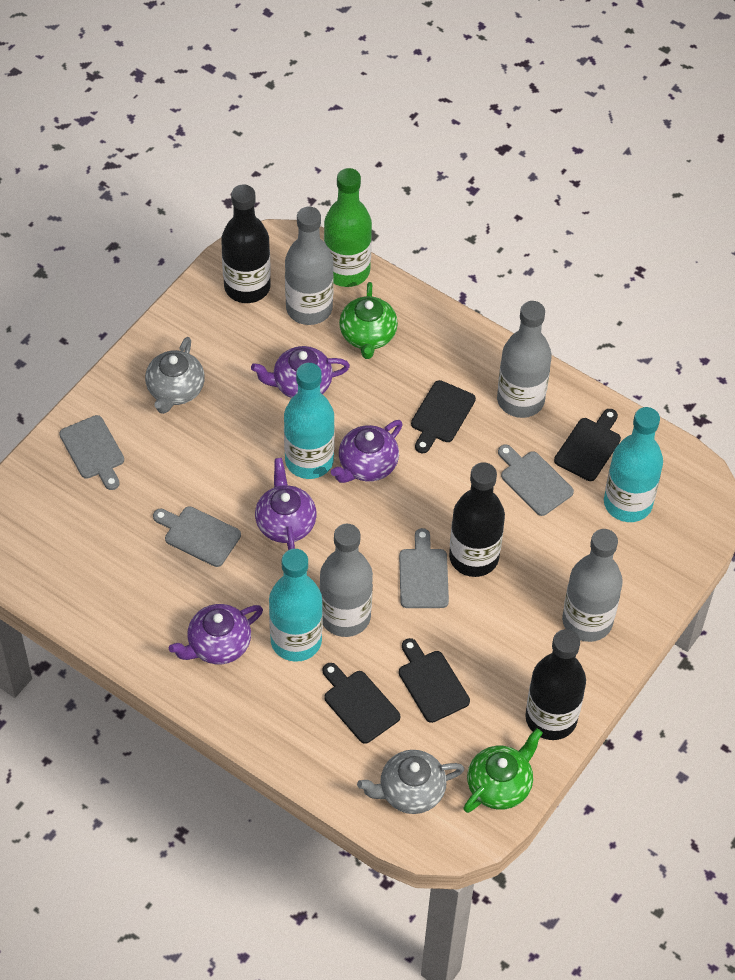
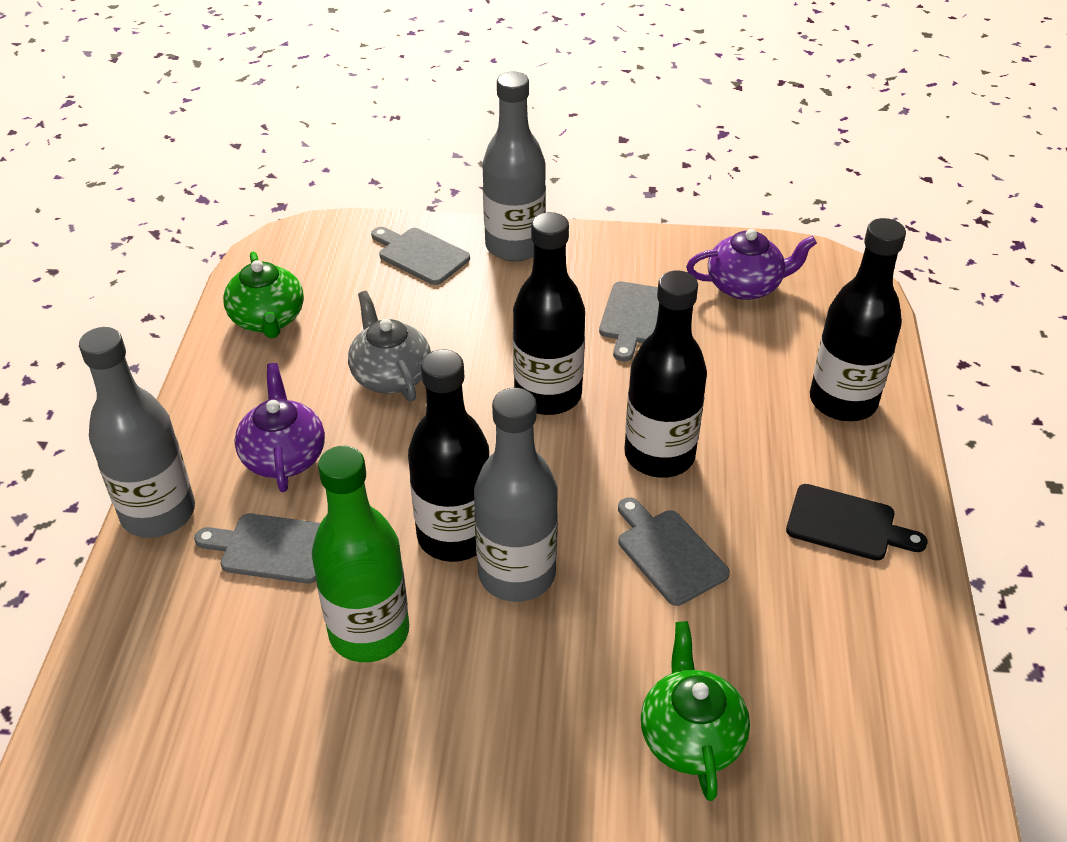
black bottle: [221,184,271,303] [449,462,505,577] [525,629,586,740] = 3 -> [408,349,489,562] [513,212,585,415] [624,270,707,478] [810,218,906,421] = 4
black cutting board: [323,663,400,744] [399,638,470,723] [411,380,476,453] [554,409,621,481] = 4 -> [786,484,928,561] = 1
grey bottle: [285,207,334,325] [319,524,373,637] [497,301,552,418] [562,529,623,642] = 4 -> [79,327,195,538] [474,388,558,602] [482,72,546,262] = 3
grey teapot: [145,337,205,414] [357,750,464,814] = 2 -> [348,291,431,401] = 1
purple teapot: [169,604,263,664] [251,346,350,398] [255,458,317,550] [331,420,403,483] = 4 -> [235,363,325,492] [686,229,817,300] = 2
turquoise bottle: [269,549,323,662] [284,363,335,479] [604,407,663,522] = 3 -> none = 0

